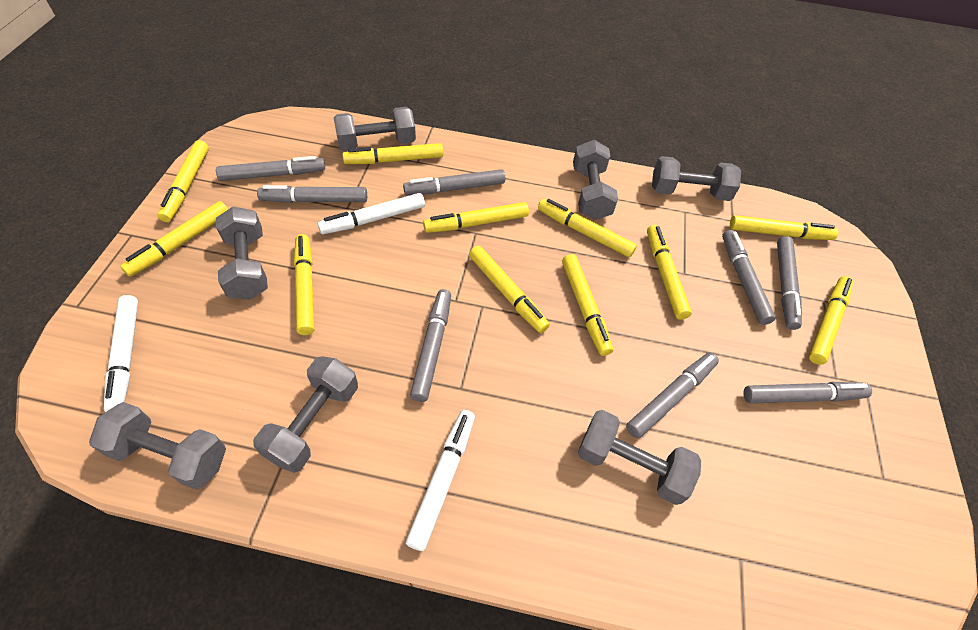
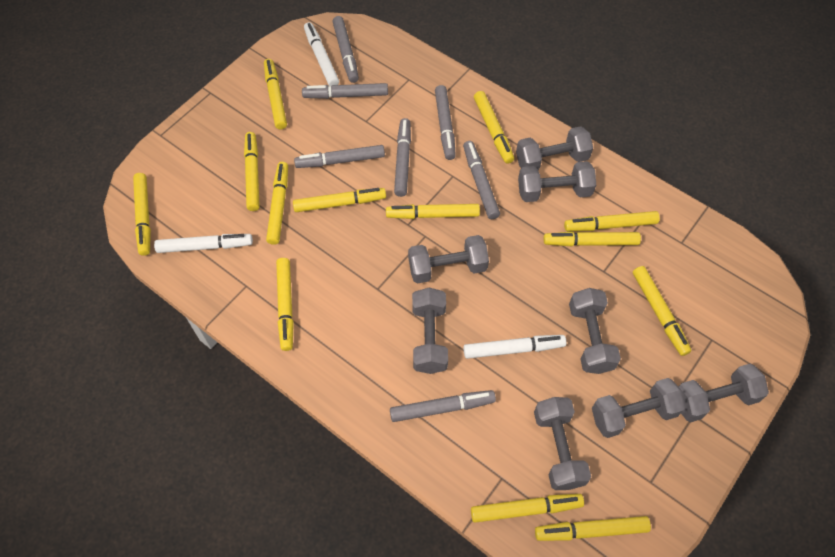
grey dumbbell: [89,402,226,490] [216,206,268,300] [253,356,358,473] [334,107,416,151] [573,140,618,220] [578,410,701,505] [652,156,741,201] = 7 -> [408,235,489,283] [412,288,448,374] [516,126,593,170] [518,161,596,202] [534,397,591,490] [569,288,621,374] [592,378,685,438] [679,363,769,422] = 8
grey marker: [216,156,325,181] [257,185,367,203] [403,169,505,195] [410,289,451,402] [626,352,719,438] [722,230,776,325] [743,382,872,404] [777,236,802,330] = 8 -> [294,145,385,168] [302,83,388,99] [333,16,359,83] [390,390,496,422] [394,118,411,197] [435,85,456,160] [463,141,500,219] = 7
yellow marker: [120,201,228,276] [157,140,209,222] [294,234,314,335] [342,143,443,164] [423,202,529,233] [469,246,550,333] [538,199,637,257] [562,254,613,356] [647,225,692,320] [730,215,839,240] [809,276,853,365] = 11 -> [133,173,151,256] [244,132,260,211] [264,59,287,129] [266,162,288,245] [276,258,294,351] [293,188,386,212] [386,204,480,219] [471,494,584,523] [474,91,514,164] [535,516,651,541] [544,232,641,246] [564,211,660,231] [633,266,692,356] = 13

